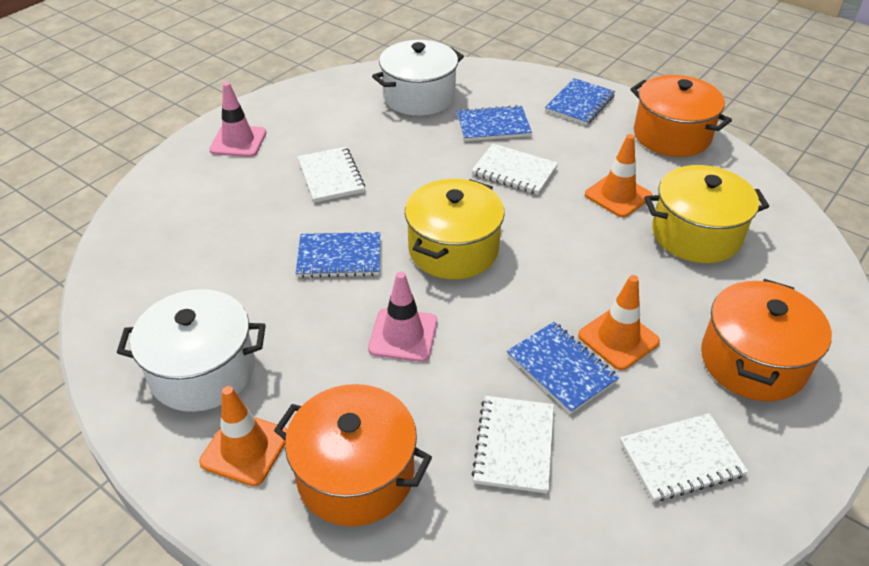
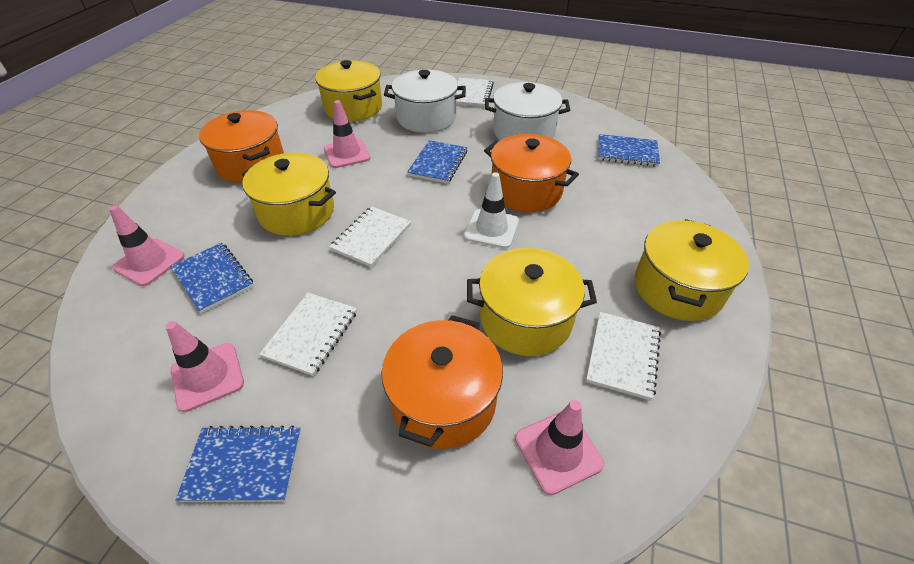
orange traffic cone: [199,386,287,486] [578,275,660,370] [585,134,652,217] = 3 -> none = 0
pink traffic cone: [209,82,266,157] [368,272,437,362] = 2 -> [109,205,184,286] [166,321,244,412] [324,100,371,168] [515,400,604,495] = 4
white traffic cone: none = 0 -> [464,172,519,248] = 1
yellow pot: [405,179,505,279] [644,165,769,263] = 2 -> [242,153,336,236] [315,60,382,122] [467,248,597,356] [635,219,749,321] = 4

